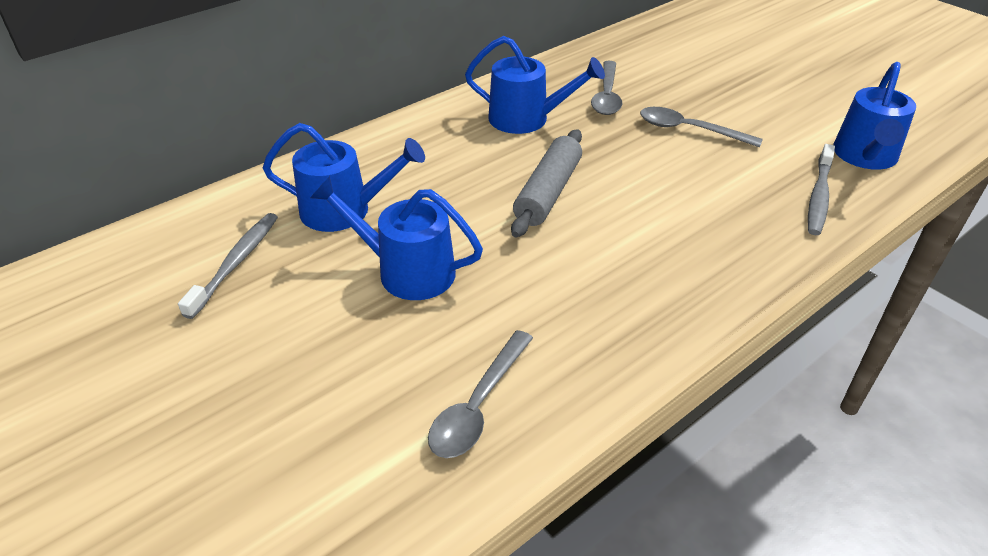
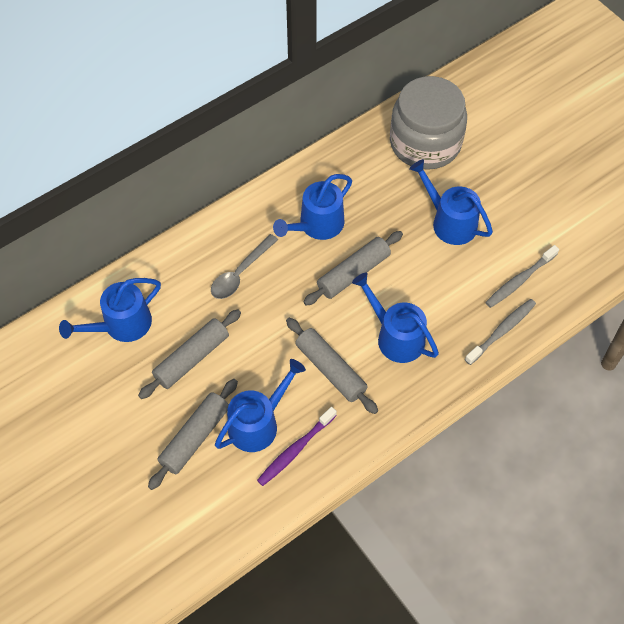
blue watering can: [263,123,425,232] [310,176,483,300] [465,36,605,134] [833,62,916,170] = 4 -> [59,278,161,342] [215,359,306,452] [273,174,352,240] [352,272,439,363] [409,159,493,245] = 5
grey jar: none = 0 -> [390,76,467,170] = 1
grey rolling pin: [511,129,582,238] = 1 -> [138,310,241,399] [148,379,238,490] [286,318,378,414] [303,231,403,306] = 4
grey spoon: [428,330,533,458] [591,61,622,115] [640,107,763,147] = 3 -> [211,234,278,299] = 1
purple toothbrush: none = 0 -> [257,407,337,486] = 1

